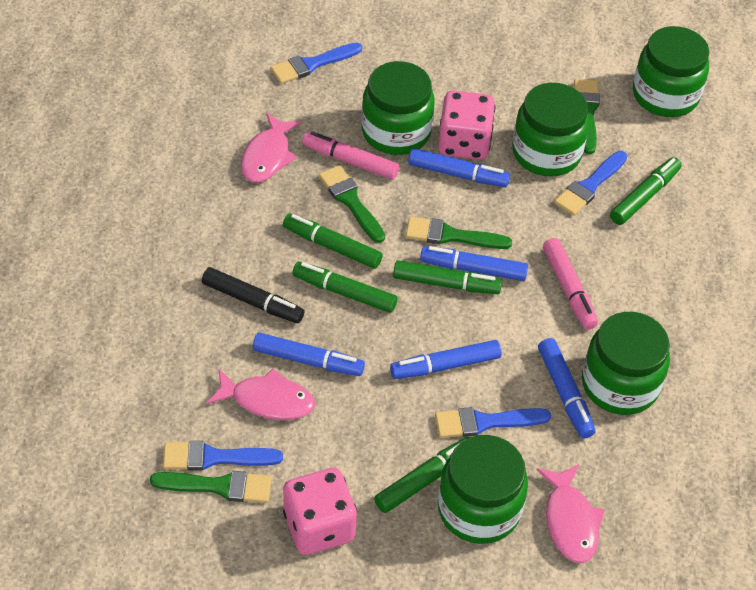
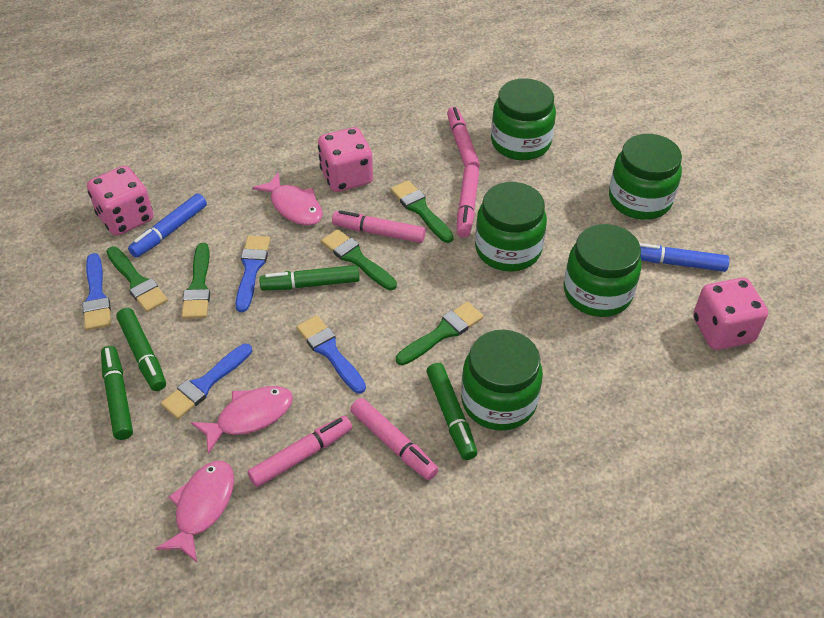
black marker: [202,267,305,323] = 1 -> none = 0
blue marker: [253,333,365,376] [390,340,502,379] [408,148,510,187] [420,246,528,281] [538,338,595,438] = 5 -> [128,193,207,258] [639,243,729,272] = 2
green brush: [150,471,272,503] [319,165,385,243] [406,217,512,249] [574,79,600,154] = 4 -> [106,247,168,312] [181,243,210,319] [321,229,397,290] [391,180,454,243] [396,302,483,365] = 5
green marker: [283,213,382,269] [292,262,397,313] [374,437,469,513] [393,260,502,294] [610,157,682,225] = 5 -> [101,346,133,440] [116,308,166,391] [259,265,360,290] [426,363,477,460] = 4
pink dice: [283,468,357,555] [438,90,495,160] = 2 -> [87,166,154,236] [318,127,373,192] [693,278,768,350] = 3
pink marker: [302,131,399,180] [543,238,598,330] = 2 -> [247,416,352,487] [332,210,426,243] [350,398,439,480] [447,107,480,169] [457,165,479,238] = 5

